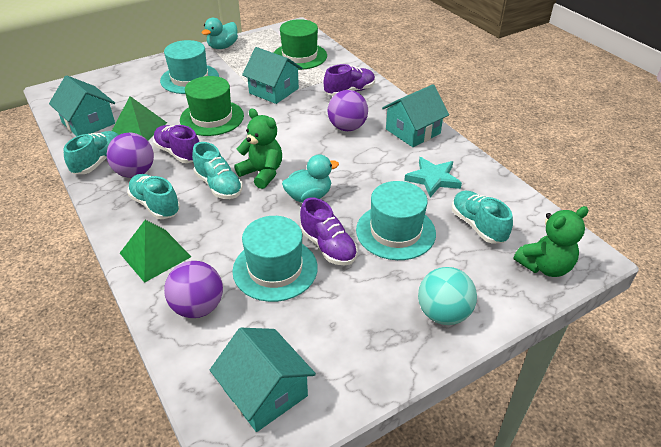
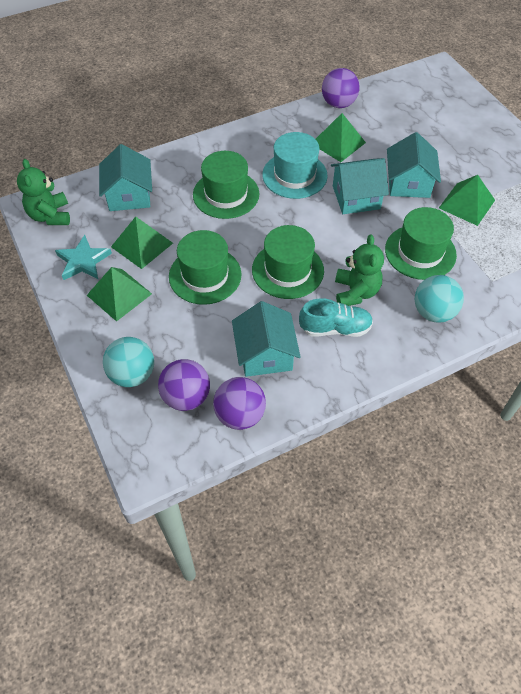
green hat: [180,76,244,136] [274,19,327,70] = 2 -> [169,230,242,305] [193,151,259,219] [252,225,324,299] [385,207,457,280] = 4
green pyramid: [112,96,167,140] [120,220,191,283] = 2 -> [87,267,152,322] [111,216,173,269] [316,113,366,162] [439,175,495,226] = 4
purple shoe: [153,125,199,163] [300,198,358,266] [323,64,375,96] = 3 -> none = 0
turquoise ball: [418,267,477,325] = 1 -> [103,337,154,387] [415,275,464,323] = 2
turquoise duck: [202,18,238,49] [282,154,339,203] = 2 -> none = 0
turquoise hat: [160,40,219,94] [232,216,318,302] [356,181,436,260] = 3 -> [262,132,328,199] = 1
turquoise shoe: [64,131,119,174] [127,174,180,219] [192,142,243,199] [452,190,513,244] = 4 -> [299,298,373,337] = 1

